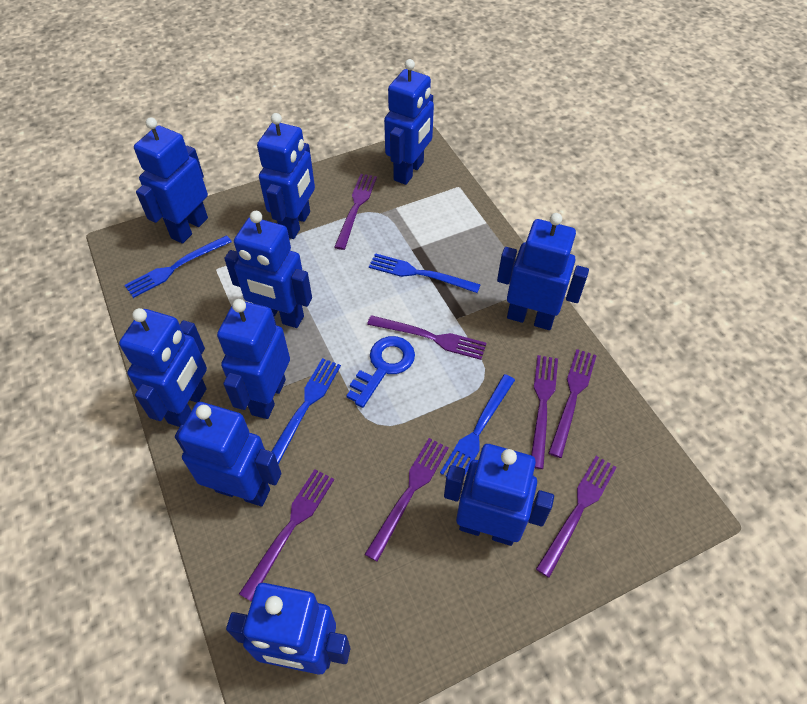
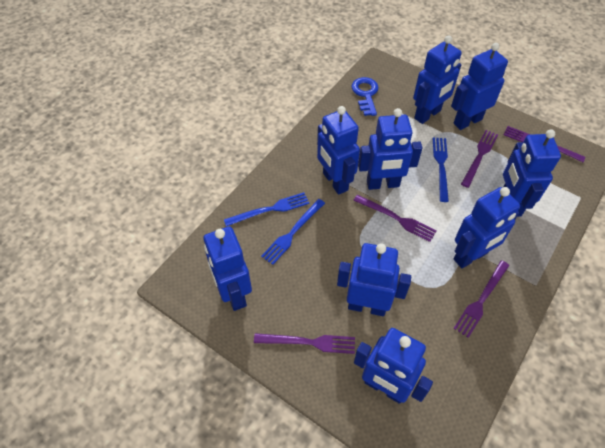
blue fork: [125,235,232,298] [271,358,341,465] [369,253,481,293] [440,374,515,476] = 4 -> [224,192,309,227] [261,199,325,265] [433,138,449,202] = 3
blue robot: [119,308,207,427] [134,117,208,243] [175,402,281,507] [217,299,290,419] [224,211,312,328] [226,583,350,675] [257,113,315,239] [384,59,434,185] [444,444,554,546] [497,213,589,330] = 10 -> [203,226,252,311] [317,106,360,195] [337,243,411,316] [354,328,433,404] [358,108,422,190] [413,35,462,124] [451,43,508,130] [454,187,520,268] [503,129,561,217] = 9
purple fork: [239,469,334,602] [334,174,377,250] [364,438,449,562] [367,315,486,360] [531,355,558,469] [536,456,617,578] [549,349,597,458] = 7 -> [254,333,355,354] [353,195,437,242] [453,260,510,338] [461,130,498,188] [503,126,585,162] = 5

